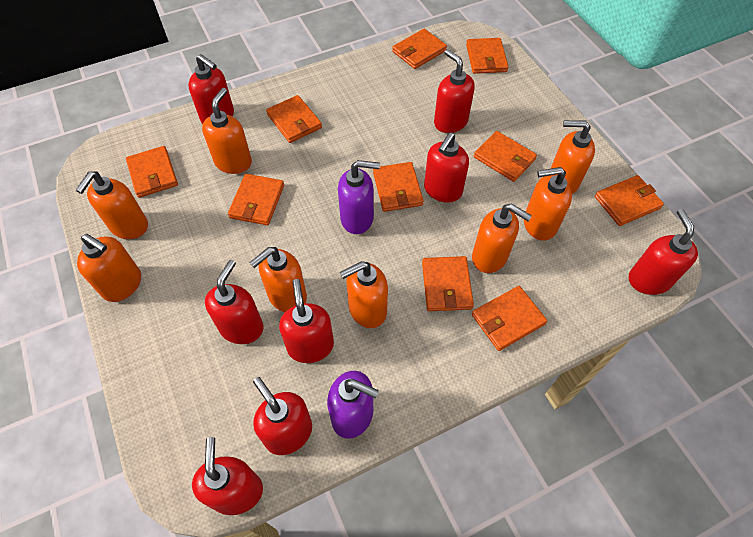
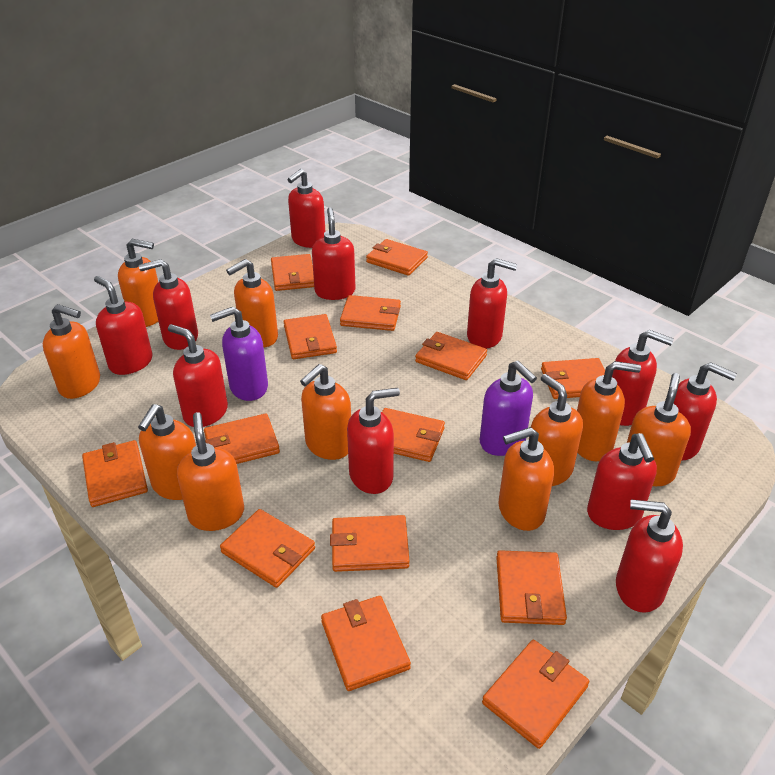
orange soap dispenser: [76,171,148,239] [77,234,141,302] [202,88,252,174] [249,247,307,312] [340,261,388,328] [472,204,532,273] [524,167,572,241] [550,120,595,194] = 8 -> [43,304,100,399] [118,239,158,327] [138,404,196,500] [177,412,244,531] [226,259,278,347] [300,364,351,460] [498,427,554,531] [531,374,583,486] [577,361,641,461] [627,373,691,486] = 10
orange wallet: [126,146,178,198] [228,174,284,225] [266,95,322,143] [373,162,424,212] [392,29,447,69] [422,256,474,311] [466,38,508,74] [472,286,547,351] [474,131,537,182] [595,175,664,226] = 10 -> [82,440,148,507] [204,413,280,464] [220,509,315,588] [271,254,314,291] [284,314,337,359] [321,596,411,691] [330,515,410,572] [340,295,401,331] [366,239,428,276] [382,408,445,462] [415,332,487,380] [482,640,589,749] [496,550,567,625] [541,358,605,399] = 14
red soap dispenser: [188,54,234,124] [192,437,263,515] [205,260,263,344] [253,377,312,455] [279,279,334,363] [424,133,469,203] [434,49,475,133] [629,209,698,295] = 8 -> [94,276,153,375] [139,259,198,350] [168,324,228,427] [287,169,325,248] [312,207,355,300] [347,388,400,494] [467,258,518,348] [587,433,657,530] [612,330,674,426] [616,500,683,613] [673,362,737,461] = 11

